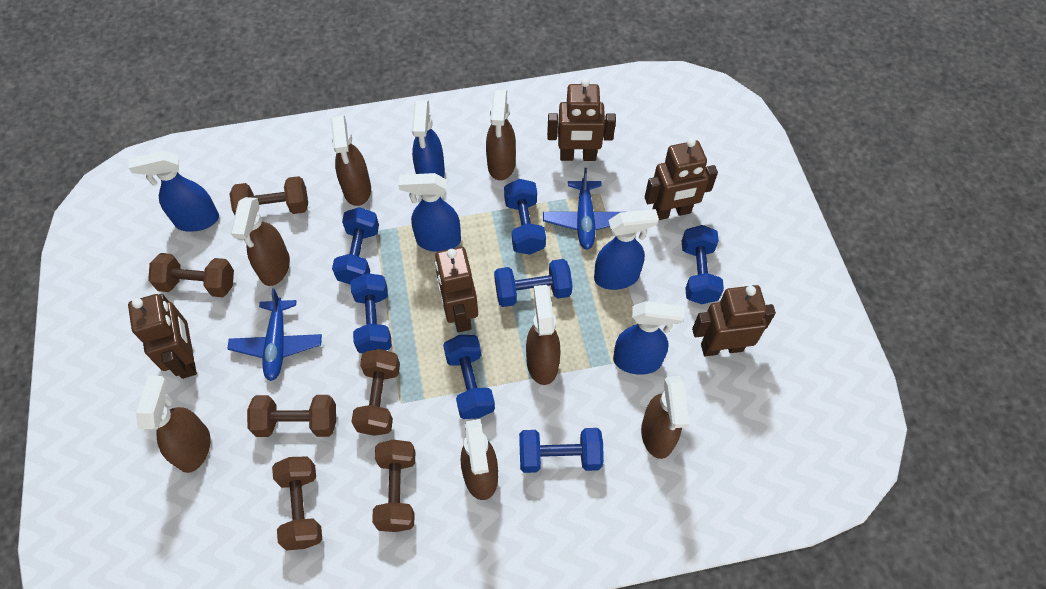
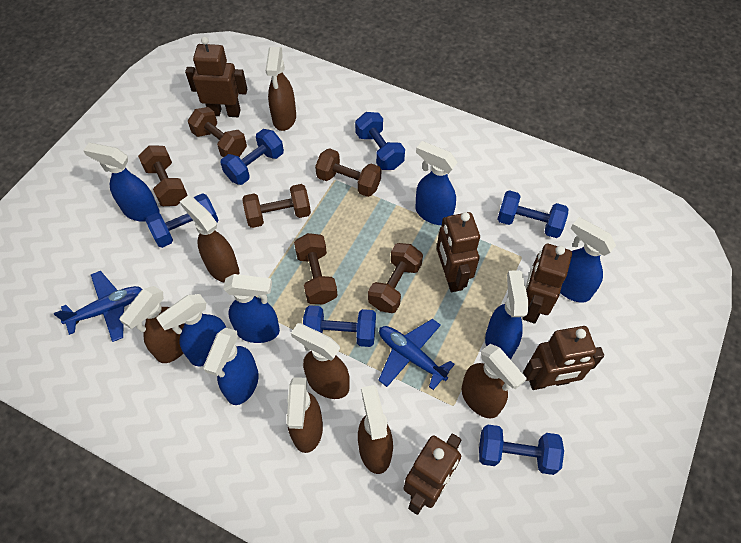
blue dumbbell: [332,207,379,285] [350,273,392,353] [443,335,495,419] [494,259,573,307] [504,179,546,255] [519,428,604,473] [682,225,724,304] = 7 -> [145,193,218,248] [220,129,284,185] [303,305,376,347] [355,112,405,170] [479,424,564,475] [497,190,568,238] = 6
blue spray bottle: [129,151,219,232] [398,173,461,252] [412,100,445,178] [594,209,659,290] [613,301,685,375] = 5 -> [83,143,160,222] [156,294,226,366] [203,328,259,405] [223,274,280,343] [415,141,458,225] [485,270,528,360] [560,217,616,303] = 7

